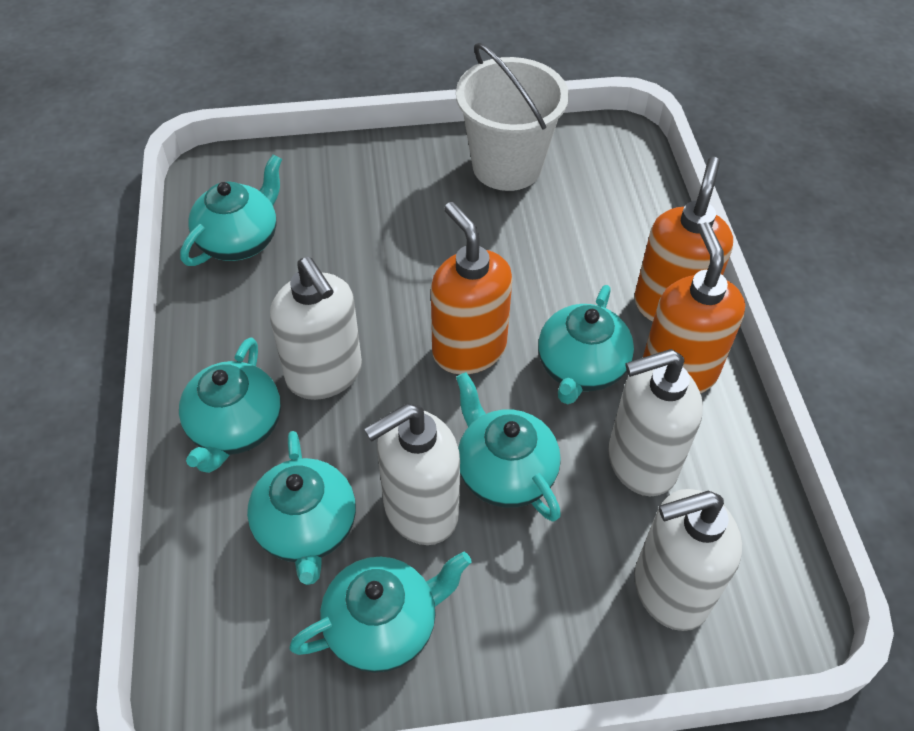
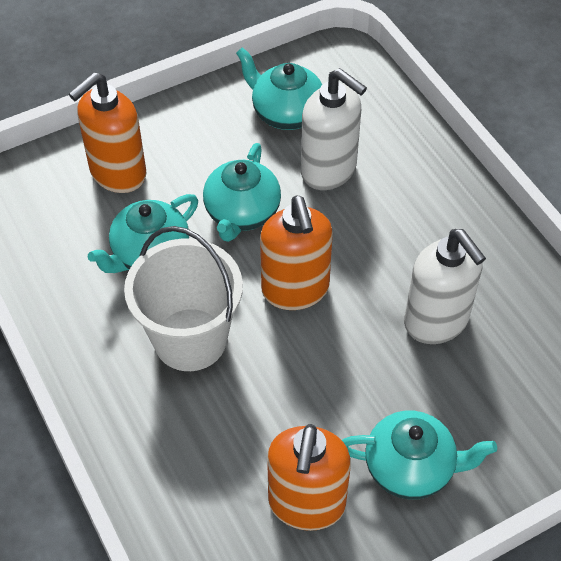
turquoise teapot: [179,338,281,473] [180,154,282,266] [247,431,356,585] [289,552,472,673] [456,372,561,521] [538,285,634,404] = 6 -> [88,194,198,273] [203,143,281,242] [236,47,322,130] [342,411,497,499] = 4
white soap dispenser: [270,257,362,400] [364,403,460,545] [608,349,703,496] [634,489,742,631] = 4 -> [301,68,367,190] [404,229,486,344] = 2

